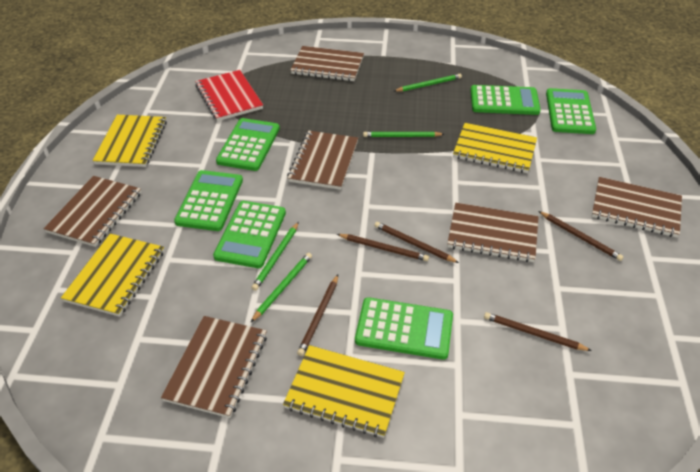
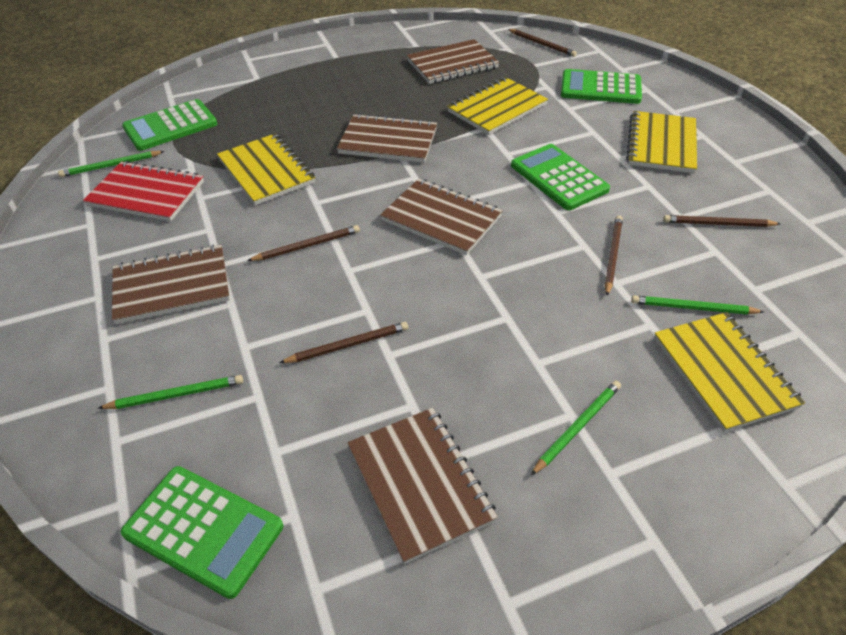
brown notebook: [44,176,141,247] [161,316,267,418] [287,130,358,190] [291,46,364,81] [447,203,539,262] [592,177,682,238] = 6 -> [112,245,230,324] [337,113,437,163] [347,408,498,564] [380,179,503,255] [407,39,499,84] = 5
green calculator: [174,170,243,231] [213,201,286,268] [216,118,280,171] [355,297,453,360] [470,85,541,115] [546,88,596,134] = 6 -> [121,466,283,599] [122,99,217,151] [511,144,610,210] [561,69,642,104] = 4

